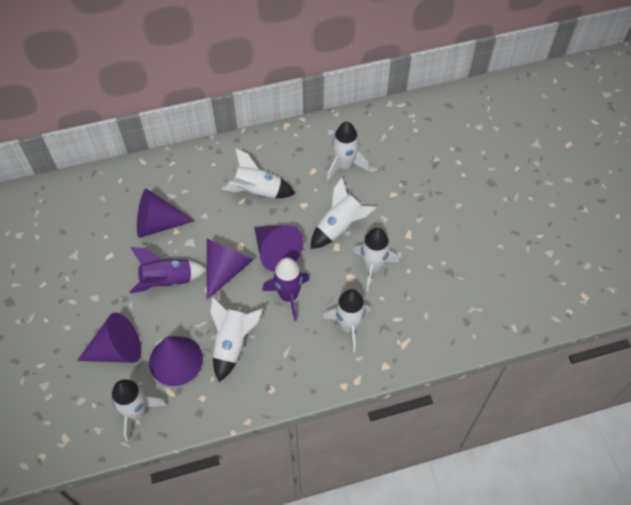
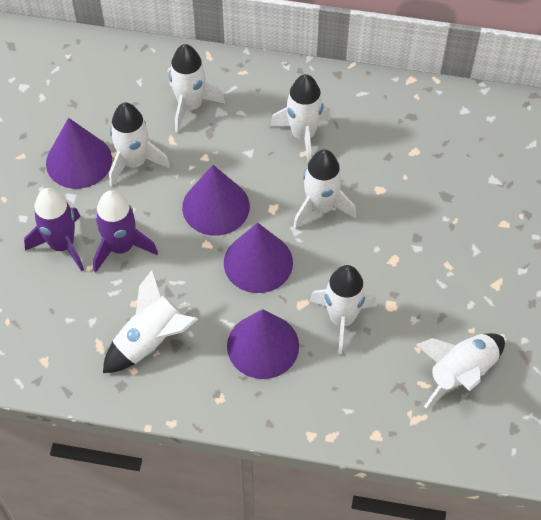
purple cone: [77,312,141,363] [137,189,195,238] [149,336,203,386] [207,239,253,300] [254,225,304,272] = 5 -> [46,118,112,189] [182,165,250,236] [224,223,293,293] [227,309,299,379] = 4

